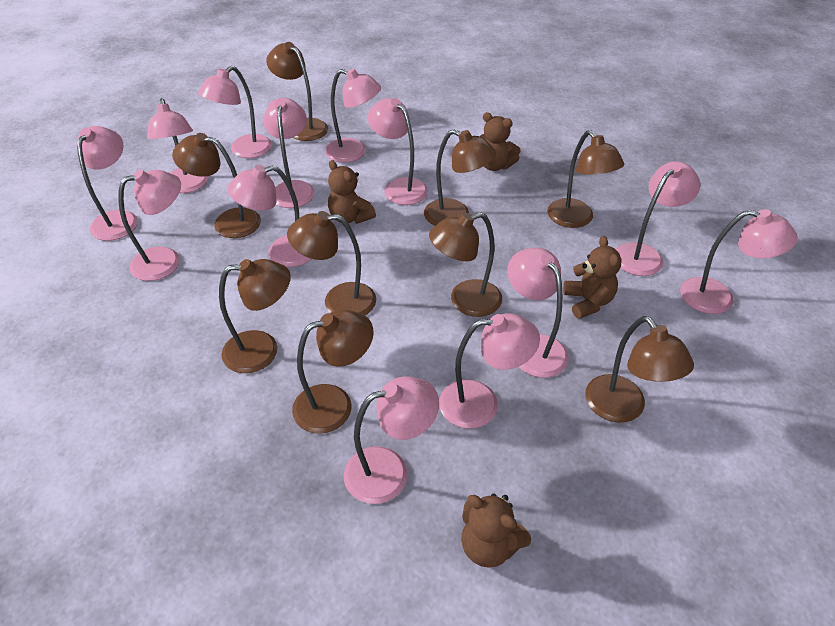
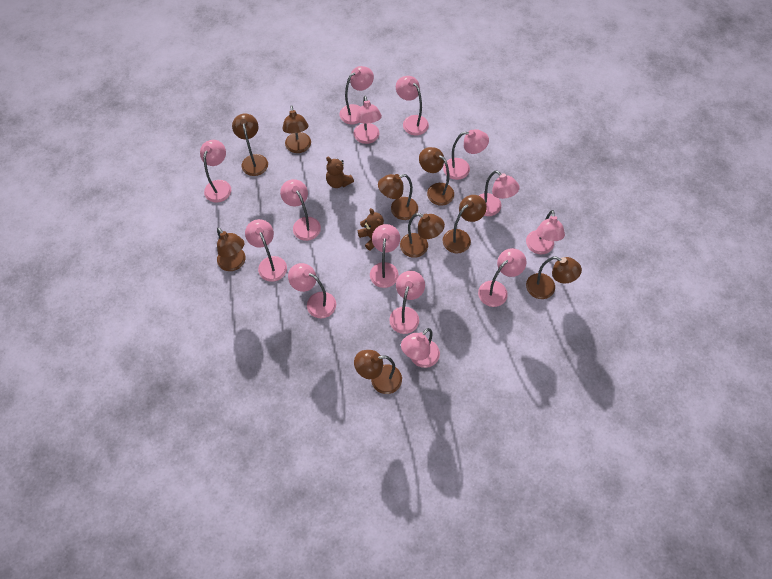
brown teddy bear: [328,160,376,224] [461,493,531,568] [480,112,521,171] [563,236,622,319] = 4 -> [326,157,354,188] [357,208,384,251] = 2
pink lamp: [76,126,138,241] [118,170,181,281] [147,98,209,193] [198,66,272,158] [227,165,311,267] [263,98,315,208] [325,69,381,163] [344,376,439,504] [368,98,428,205] [439,313,540,429] [507,248,569,378] [616,161,700,276] [680,209,798,314] = 13 -> [200,140,231,202] [245,219,287,282] [280,179,321,241] [288,263,336,318] [340,66,374,124] [354,96,382,144] [370,224,400,288] [389,271,425,334] [396,76,429,135] [401,328,440,368] [443,129,489,180] [478,248,526,307] [479,170,520,216] [526,210,565,254] = 14

